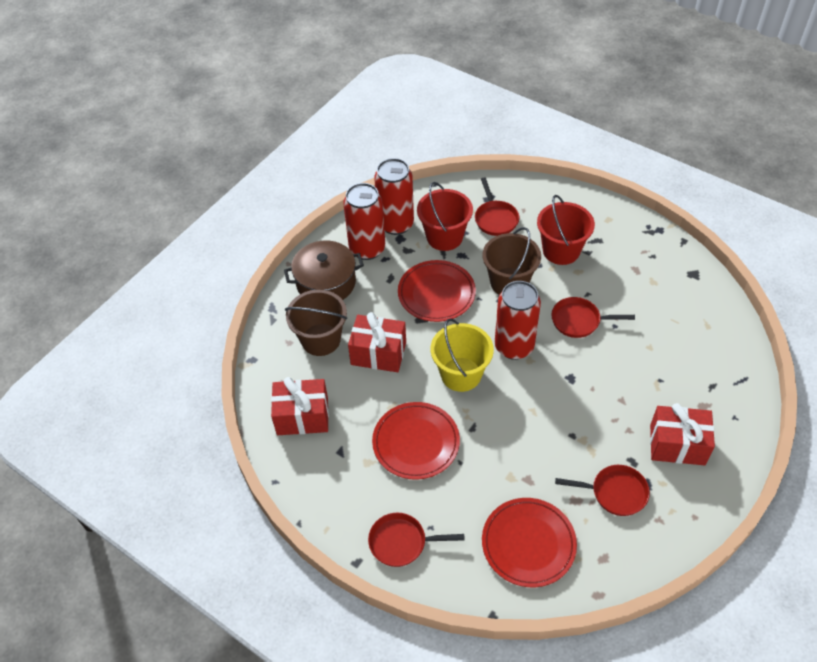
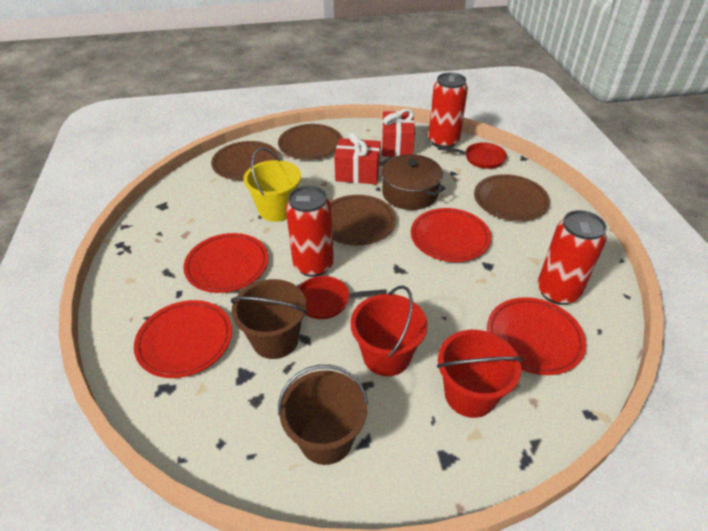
brown plate: none = 0 -> [211,141,279,180] [278,124,342,160] [330,195,396,245] [474,174,550,221] = 4
red gift: [271,377,329,435] [348,312,406,372] [650,403,715,465] = 3 -> [334,132,381,184] [382,109,415,157] = 2
red pan: [368,513,465,567] [475,177,519,236] [551,297,635,338] [555,465,650,516] = 4 -> [298,276,387,319] [438,142,507,169] = 2
red plate: [372,402,460,480] [398,260,476,322] [482,498,577,587] = 3 -> [134,300,232,378] [183,233,268,293] [411,208,491,262] [487,297,586,375] = 4

